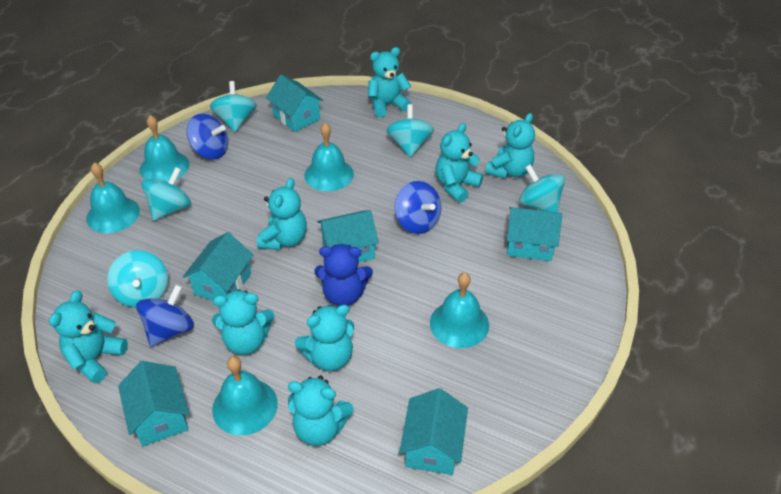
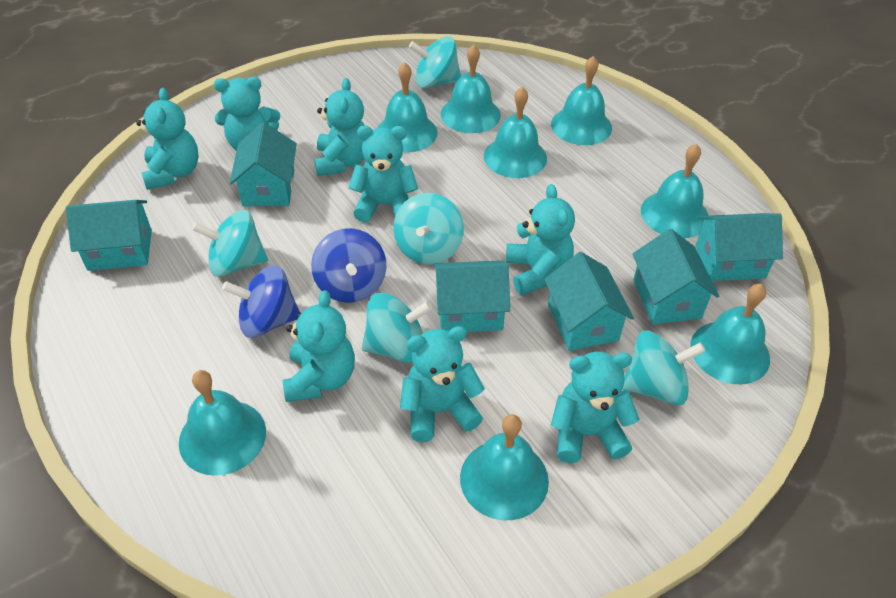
blue spinning top: [136,284,194,347] [187,114,228,159] [395,181,441,234] = 3 -> [222,265,300,338] [311,228,386,303] = 2
blue teddy bear: [314,244,373,306] = 1 -> none = 0
turquoise bell: [86,162,140,233] [140,115,189,182] [212,356,278,436] [304,123,354,191] [430,272,489,348] = 5 -> [179,370,266,476] [377,62,437,153] [441,45,501,133] [460,414,549,520] [484,87,547,178] [551,56,612,145] [641,144,709,238] [690,284,770,385] = 8

